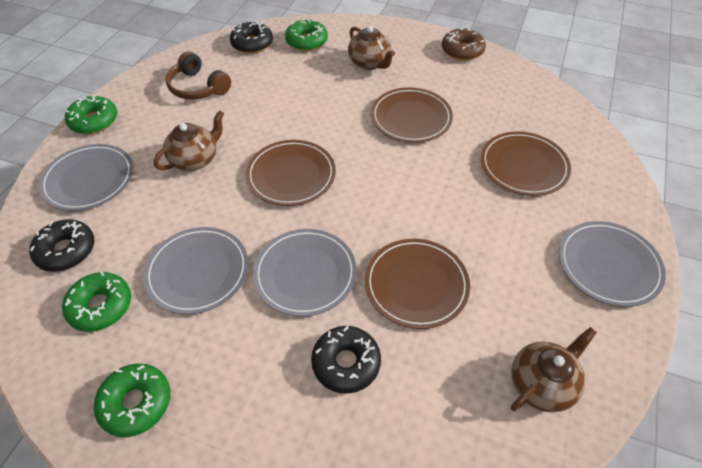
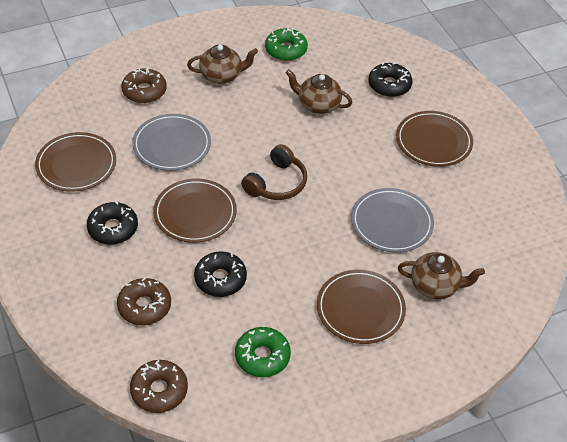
brown donut: [442,28,486,61] = 1 -> [117,277,171,325] [121,68,167,103] [130,360,188,413] = 3
green donut: [62,271,131,332] [65,95,117,134] [94,364,170,437] [285,18,328,51] = 4 -> [235,327,291,377] [265,28,308,61] = 2
grey plate: [39,144,133,211] [143,227,248,314] [253,229,357,316] [559,221,666,307] = 4 -> [132,114,211,171] [351,188,434,253] = 2

